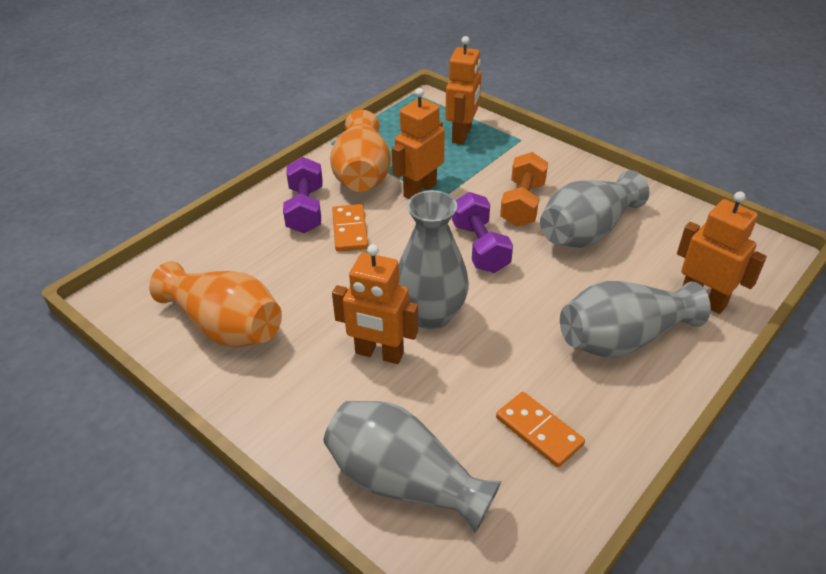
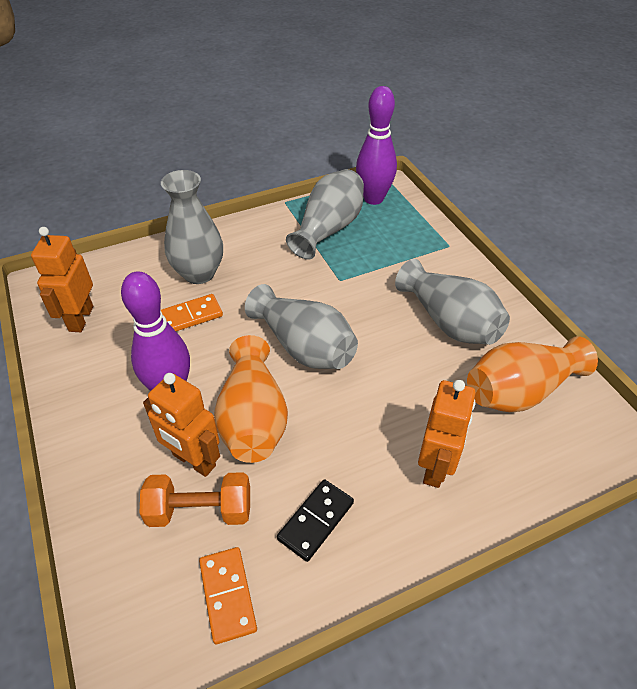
black domino: none = 0 -> [277,479,354,562] = 1
orange robot: [332,244,418,364] [392,88,445,199] [445,36,481,144] [677,191,767,314] = 4 -> [31,227,93,332] [143,373,220,477] [418,380,475,488] = 3
purple bowling pin: none = 0 -> [121,272,190,391] [356,86,397,205] = 2
purple dumbbell: [283,157,323,233] [452,192,513,273] = 2 -> none = 0

